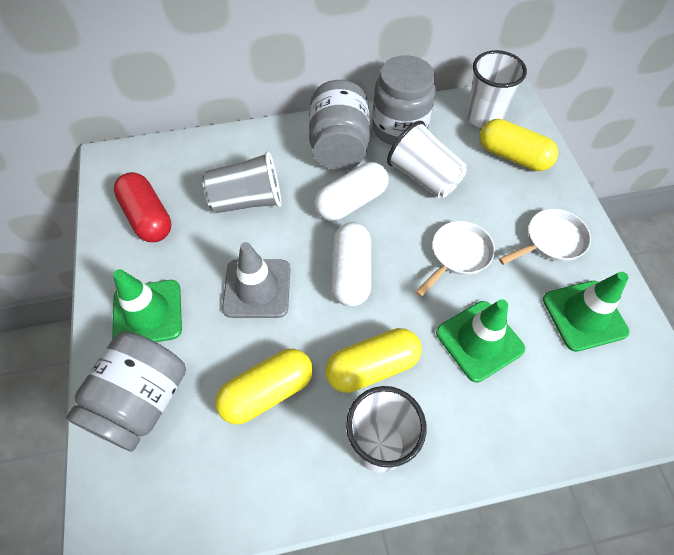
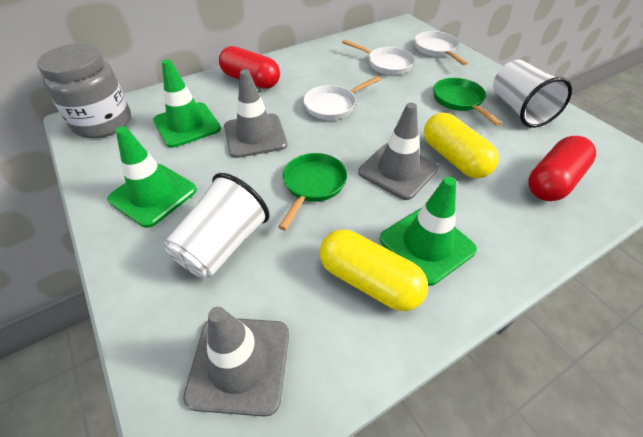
green pan: none = 0 -> [278,153,347,231] [433,78,502,126] = 2
grey cup: [202,151,281,213] = 1 -> none = 0
grey jar: [66,331,186,452] [309,80,370,170] [372,55,436,145] = 3 -> [37,44,131,138] = 1
grey traffic cone: [222,242,290,318] = 1 -> [183,307,289,417] [224,69,288,158] [358,103,438,200] = 3
red capsule: [114,172,171,242] = 1 -> [219,46,280,89] [528,136,596,201] = 2
white capsule: [314,162,389,221] [332,222,371,306] = 2 -> none = 0
white cup: [346,386,427,473] [387,121,467,198] [466,50,527,128] = 3 -> [164,173,269,278] [493,60,572,128] = 2
white pan: [415,221,495,297] [499,209,591,265] = 2 -> [303,76,381,120] [342,40,415,75] [415,31,467,65] = 3
yellow capsule: [215,349,313,424] [325,328,422,393] [480,119,558,171] = 3 -> [319,230,428,311] [424,113,499,178] = 2

